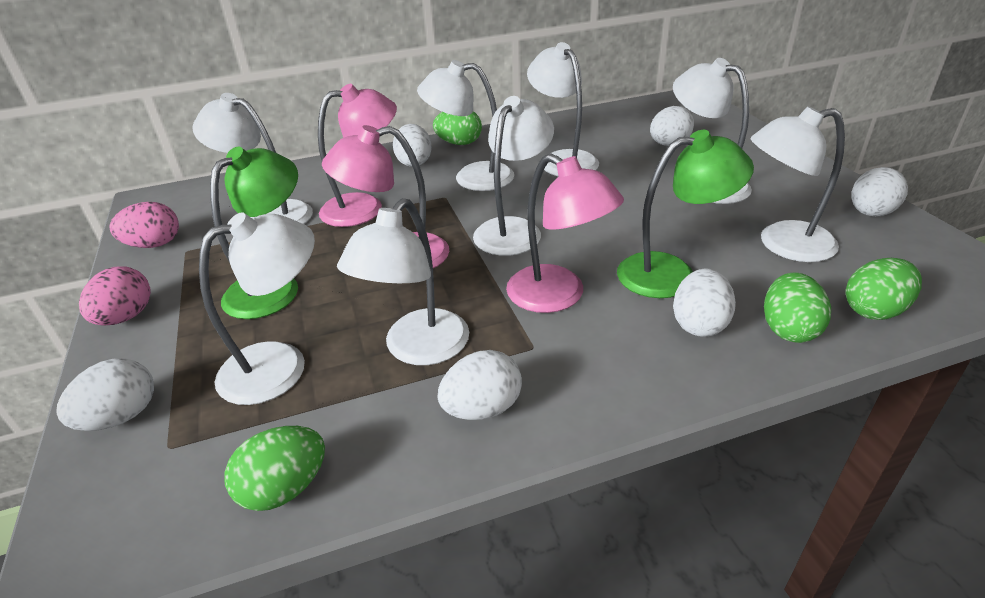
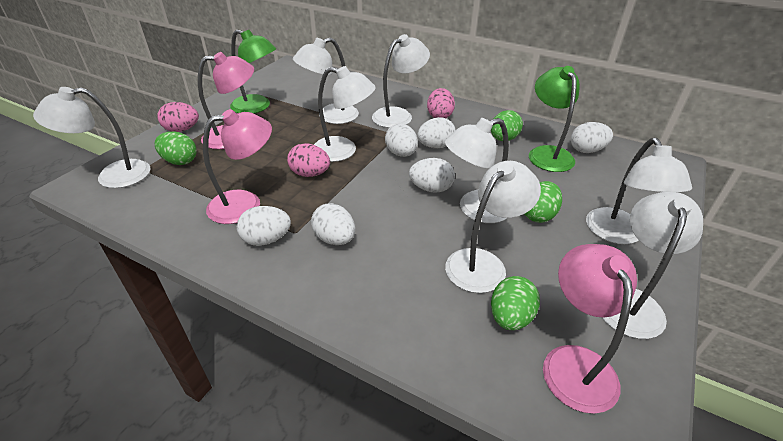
pink egg: [79,266,151,325] [109,202,179,248] = 2 -> [157,102,199,132] [287,143,330,177] [427,88,455,118] = 3

